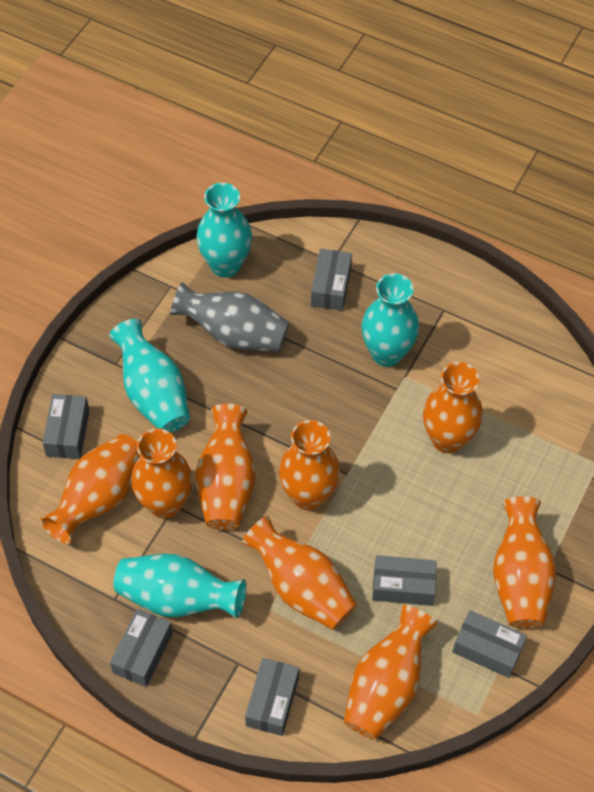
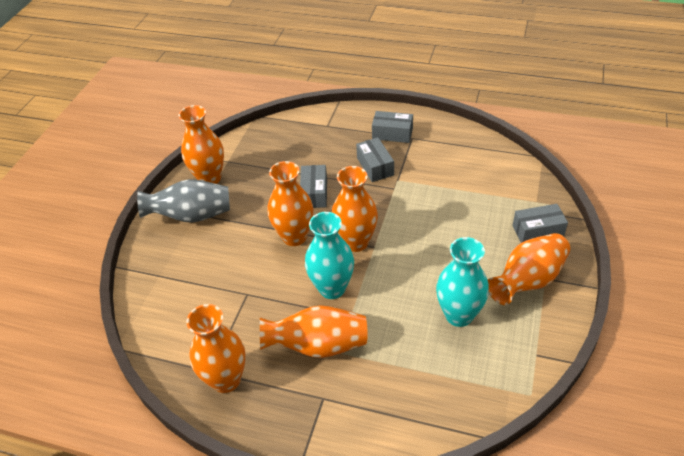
grey box: [43,394,90,459] [110,609,173,687] [245,658,299,736] [311,249,352,311] [372,555,437,606] [452,610,527,678] = 6 -> [300,165,327,208] [356,137,394,182] [372,111,413,143] [513,204,568,243] = 4
orange vase: [40,434,140,544] [131,428,193,519] [195,404,256,530] [241,515,357,630] [279,420,340,510] [344,605,437,740] [423,362,483,453] [493,496,556,629] = 8 -> [179,105,224,184] [186,304,246,393] [260,305,368,358] [268,161,313,246] [332,166,378,252] [488,233,570,305] = 6
turquoise vase: [109,319,190,433] [114,554,246,618] [197,183,252,278] [361,273,419,367] = 4 -> [305,212,354,299] [436,237,489,327] = 2

